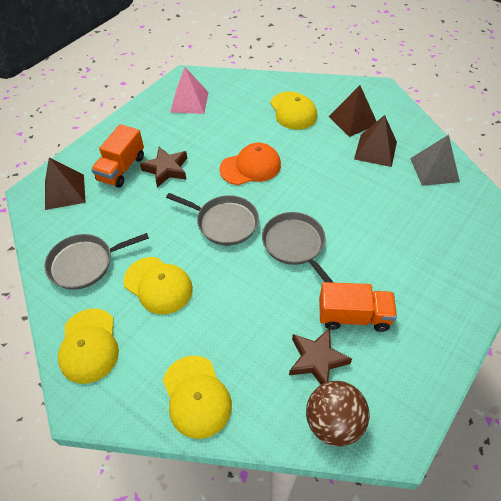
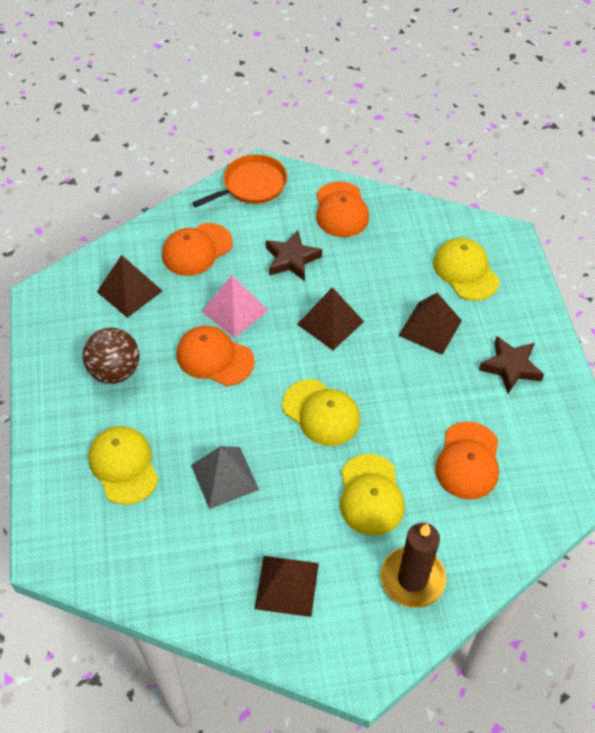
brown candle: none = 0 -> [381,523,446,608] = 1
brown pyramid: [45,158,86,210] [329,85,377,137] [354,115,397,167] = 3 -> [97,255,162,318] [255,556,319,617] [297,287,364,350] [398,293,462,355] = 4
grey pan: [44,233,149,290] [166,193,259,246] [262,212,334,283] = 3 -> none = 0
orange cap: [219,143,281,185] = 1 -> [162,223,233,276] [176,326,255,386] [316,182,369,237] [435,422,499,500] = 4
orange pan: none = 0 -> [192,154,287,207] = 1
orange truck: [91,124,144,188] [319,282,397,332] = 2 -> none = 0

